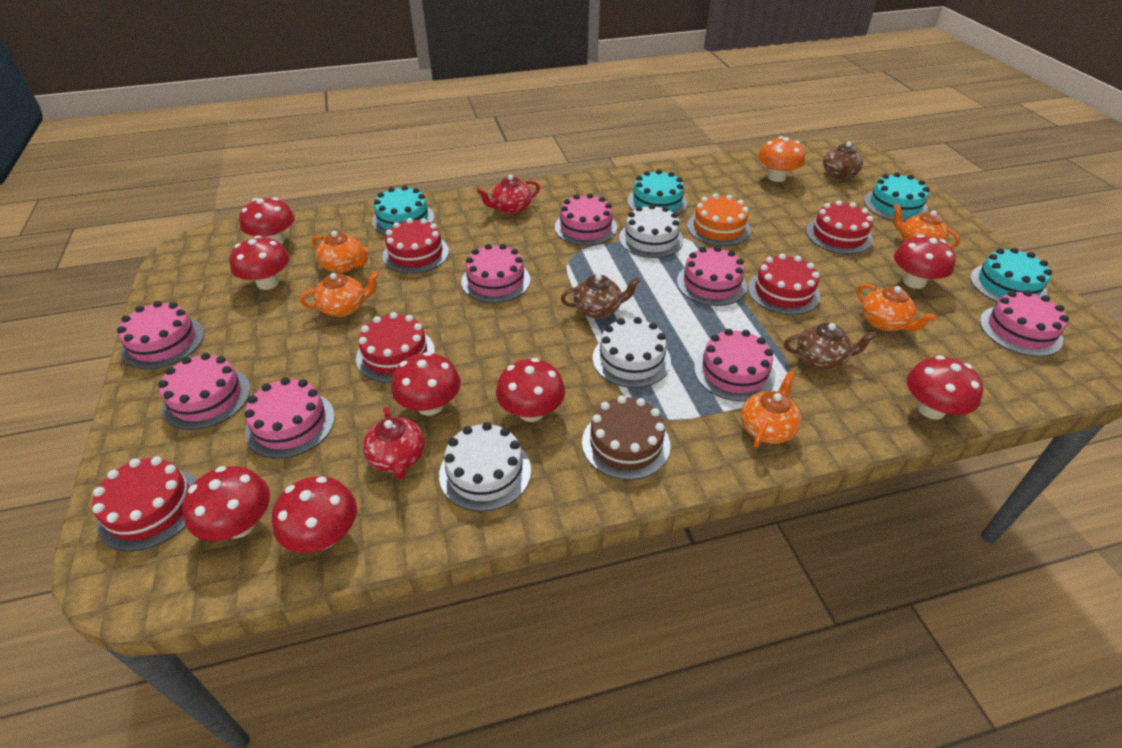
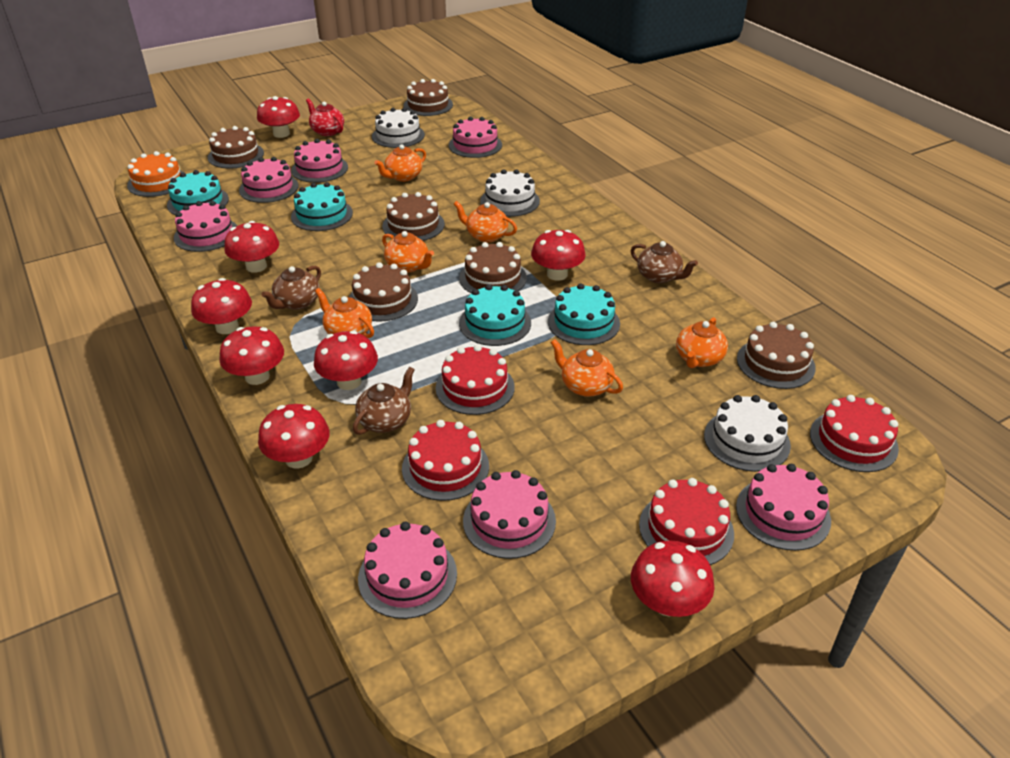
brown cake: [582,396,670,480] = 1 -> [208,126,264,169] [349,262,418,322] [382,192,445,241] [403,79,453,116] [459,242,527,293] [737,322,816,389] = 6
orange mushroom: [758,136,805,182] = 1 -> none = 0
orange teapot: [300,271,379,317] [312,231,369,273] [741,371,801,448] [857,284,936,331] [893,204,960,249] = 5 -> [315,288,374,338] [375,144,426,182] [382,231,434,273] [454,201,517,243] [551,339,623,397] [676,317,728,368] = 6
pink cake: [117,301,204,369] [158,353,251,430] [245,377,335,459] [461,244,530,303] [555,193,617,246] [677,246,747,306] [694,329,775,401] [980,290,1069,357] = 8 -> [174,201,237,252] [239,157,299,203] [291,139,348,183] [358,522,457,619] [449,117,502,158] [463,470,556,559] [736,464,831,551] = 7
red cake: [92,457,197,552] [356,312,435,383] [382,218,449,274] [748,253,820,315] [806,200,873,254] = 5 -> [402,420,489,501] [436,344,515,415] [639,478,734,565] [810,395,899,472] = 4
red teapot: [363,406,425,480] [477,175,540,214] = 2 -> [306,98,344,136] = 1

